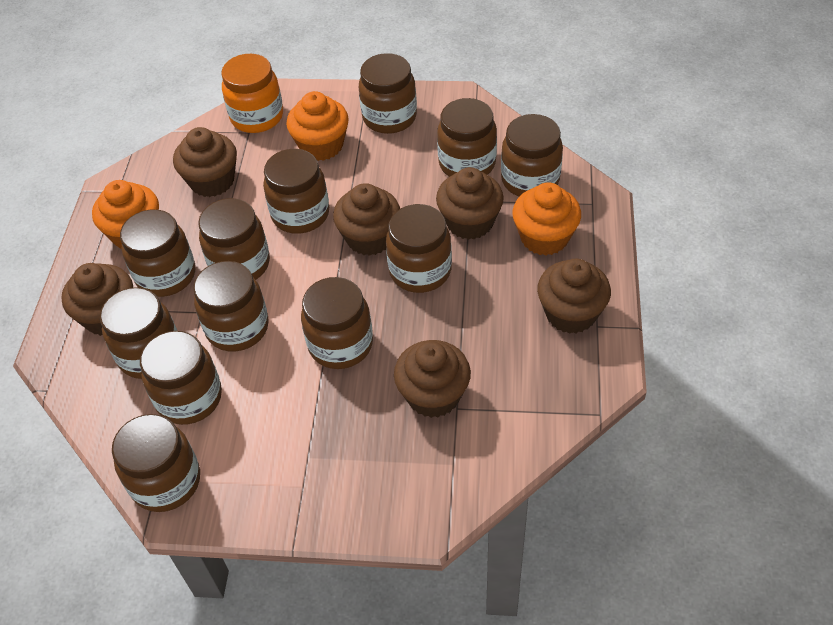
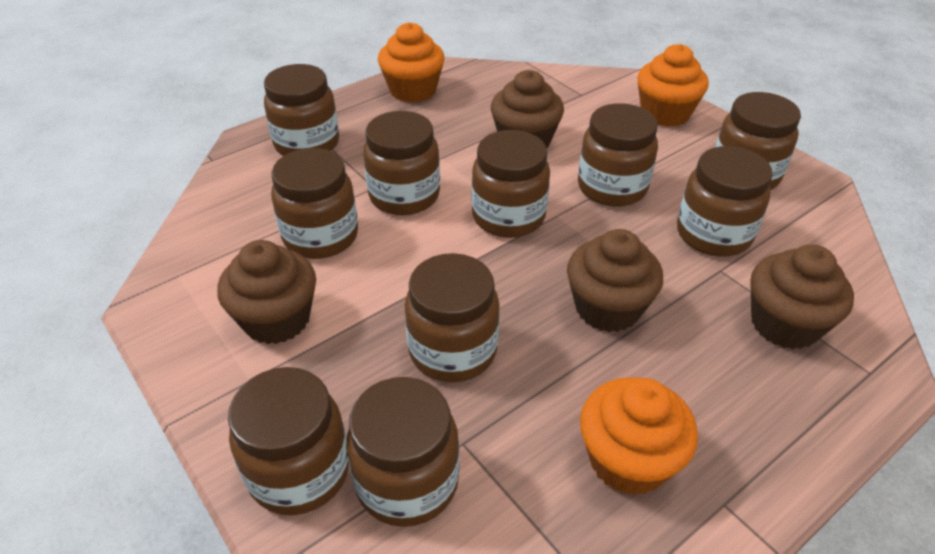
brown cupcake: [61,263,133,336] [173,127,237,197] [333,183,400,256] [394,340,471,418] [436,167,504,240] [537,259,611,334] = 6 -> [217,240,316,344] [491,70,564,148] [567,229,663,332] [751,244,854,349] = 4
brown jar: [100,287,177,379] [112,414,200,512] [120,209,195,297] [140,331,222,425] [193,261,269,352] [198,198,270,280] [263,149,329,234] [301,277,373,369] [359,53,417,134] [386,204,452,293] [437,98,497,177] [501,114,563,196] = 12 -> [228,367,349,515] [264,64,339,156] [271,148,358,259] [346,377,460,527] [363,111,440,215] [405,253,500,382] [471,130,550,238] [578,103,658,207] [677,146,773,257] [715,92,801,190] = 10
orange jar: [221,54,283,133] = 1 -> none = 0

